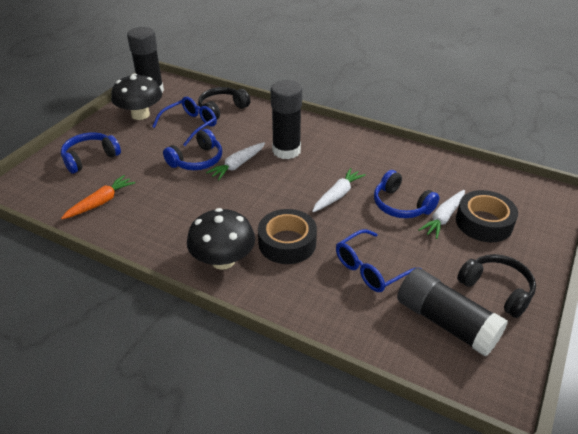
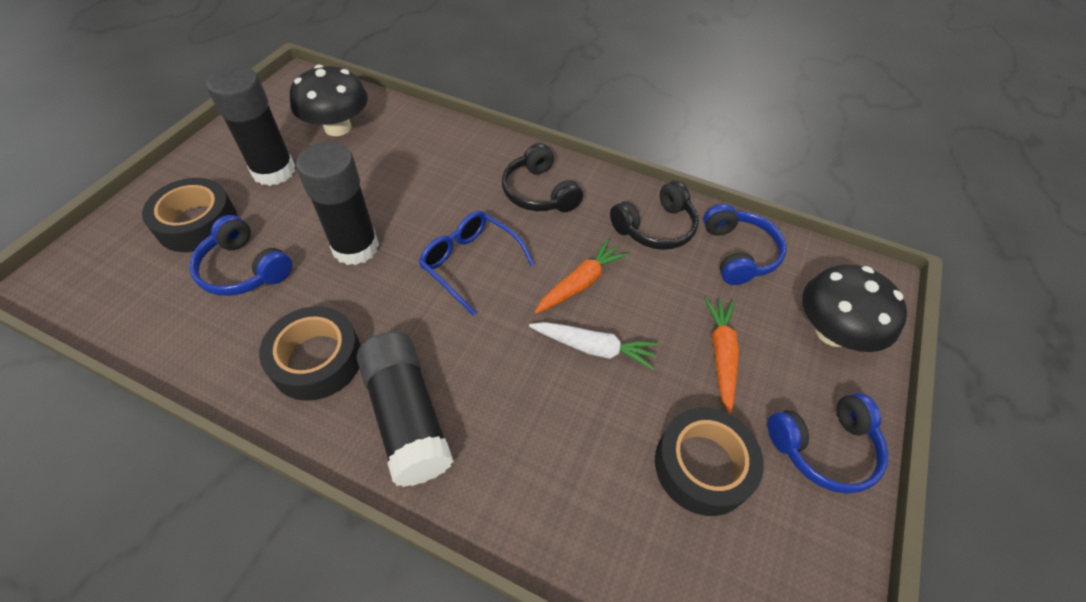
black tape: [258,209,317,264] [456,190,518,242] = 2 -> [142,178,237,252] [259,306,361,401] [655,407,764,516] = 3
blue glasses: [152,97,217,146] [336,229,421,292] = 2 -> [419,211,535,315] = 1
orange carrot: [61,175,135,219] = 1 -> [535,239,628,314] [704,298,739,414] = 2
white carrot: [206,142,265,180] [312,168,366,212] [418,190,465,239] = 3 -> [529,322,658,370] = 1

